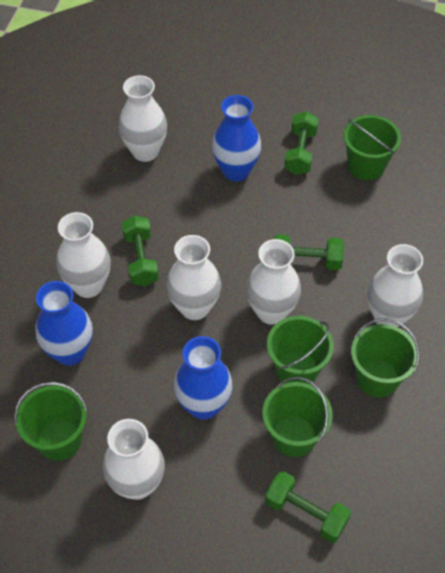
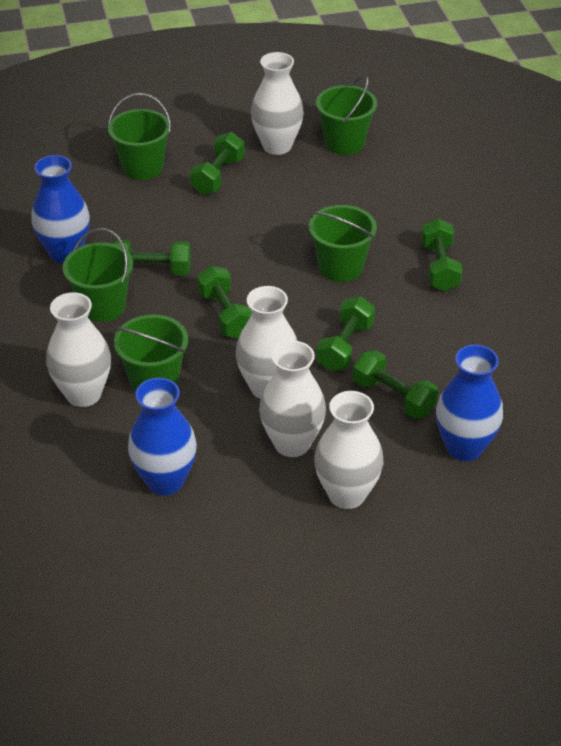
green dumbbell: [121,215,159,286] [265,471,351,543] [274,234,344,270] [284,111,319,175] = 4 -> [113,240,191,275] [190,132,245,195] [197,266,252,338] [316,296,375,371] [353,350,438,419] [421,218,463,291] = 6
white vase: [56,212,111,298] [103,419,165,500] [118,75,167,162] [166,235,221,320] [246,239,301,325] [367,244,423,327] = 6 -> [46,292,111,407] [236,286,298,399] [251,52,304,155] [259,341,326,457] [314,391,383,509] = 5

